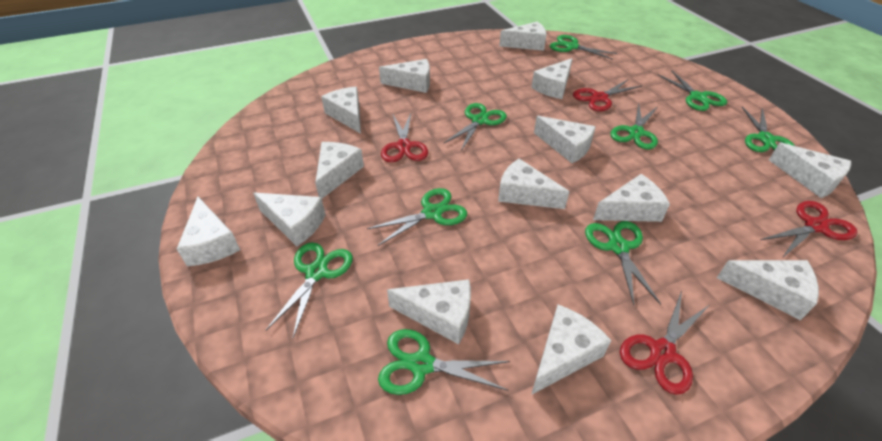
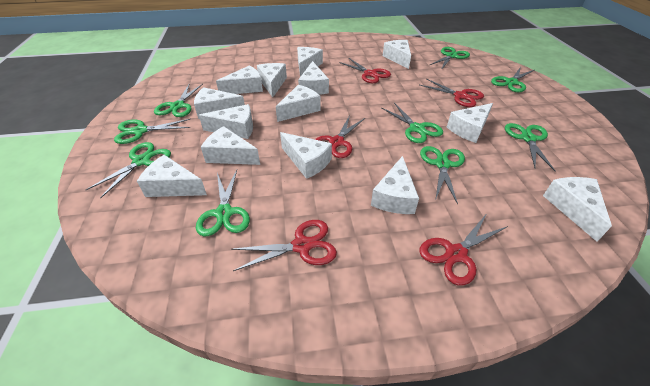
red scissors: [381,113,428,162] [573,79,642,111] [620,291,709,395] [761,201,858,258] = 4 -> [231,220,337,271] [315,115,365,158] [339,58,391,83] [419,215,508,285] [420,79,484,107] = 5

